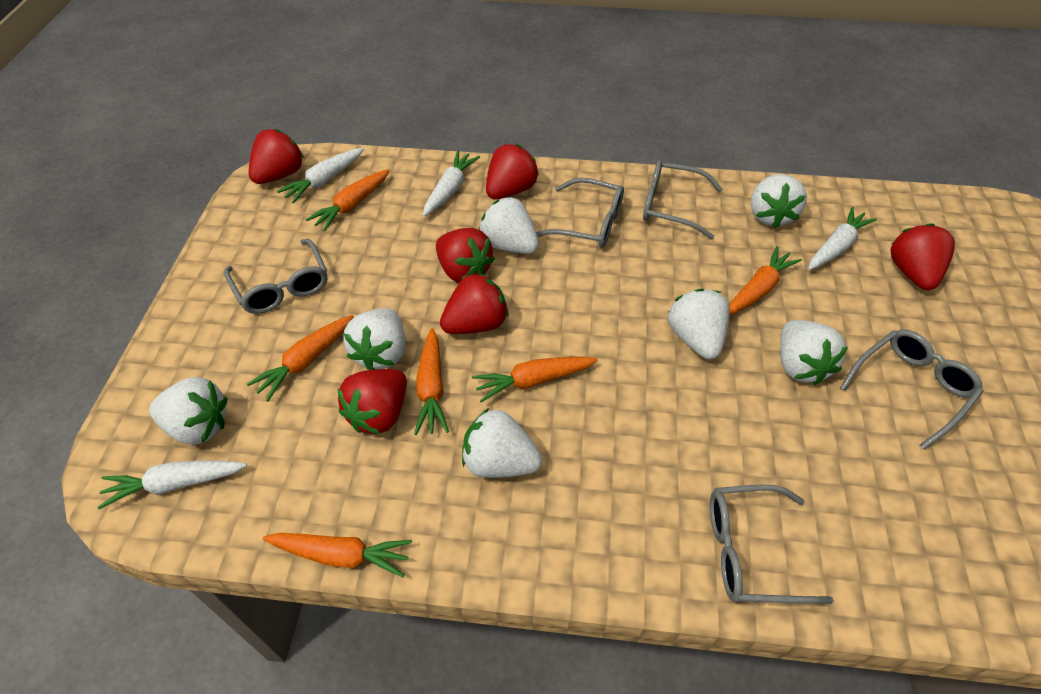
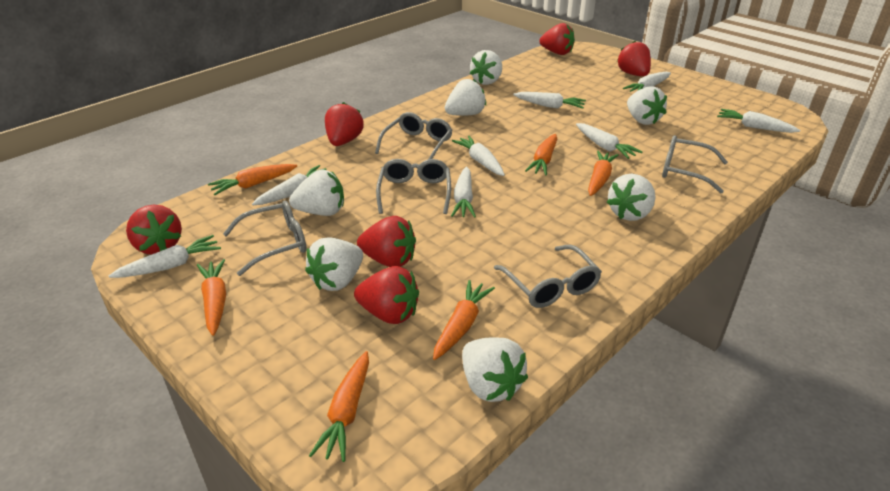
white carrot: [98,460,247,509] [277,148,364,203] [423,151,480,216] [808,207,877,270] = 4 -> [109,235,221,278] [252,165,332,205] [451,167,476,218] [452,136,505,176] [513,92,586,109] [576,123,642,159] [623,72,671,92] [717,109,800,133] = 8

